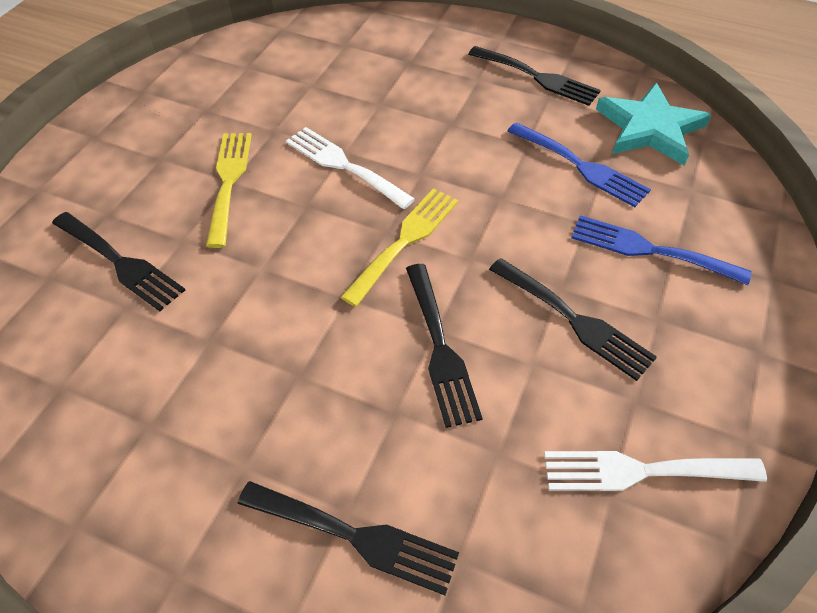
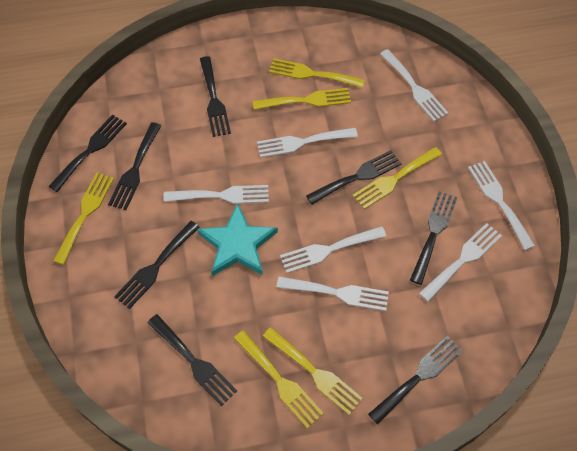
black fork: [52,212,185,311] [238,481,459,595] [406,264,483,428] [469,46,601,106] [489,258,657,381] = 5 -> [49,115,127,192] [108,122,161,210] [114,221,200,309] [147,314,237,406] [200,56,231,137] [306,150,401,205] [368,336,463,424] [410,191,458,285] = 8
blue fork: [507,122,651,207] [571,215,752,285] = 2 -> none = 0
white fork: [286,127,415,209] [544,451,767,491] = 2 -> [164,185,269,204] [257,128,358,158] [276,276,389,311] [280,226,386,273] [380,49,448,121] [419,223,502,302] [468,161,535,250] = 7
yellow fork: [206,133,252,248] [341,188,458,307] = 2 -> [53,173,114,265] [234,330,324,428] [253,88,351,110] [262,327,363,415] [269,58,365,88] [352,147,442,209] = 6

